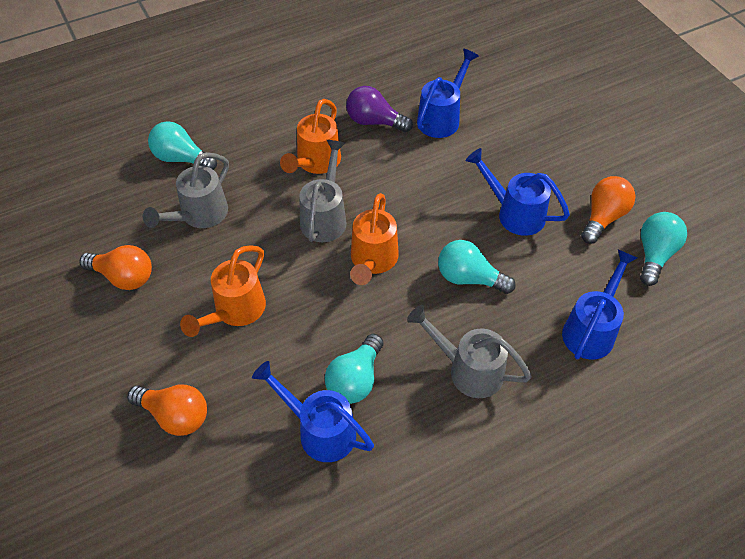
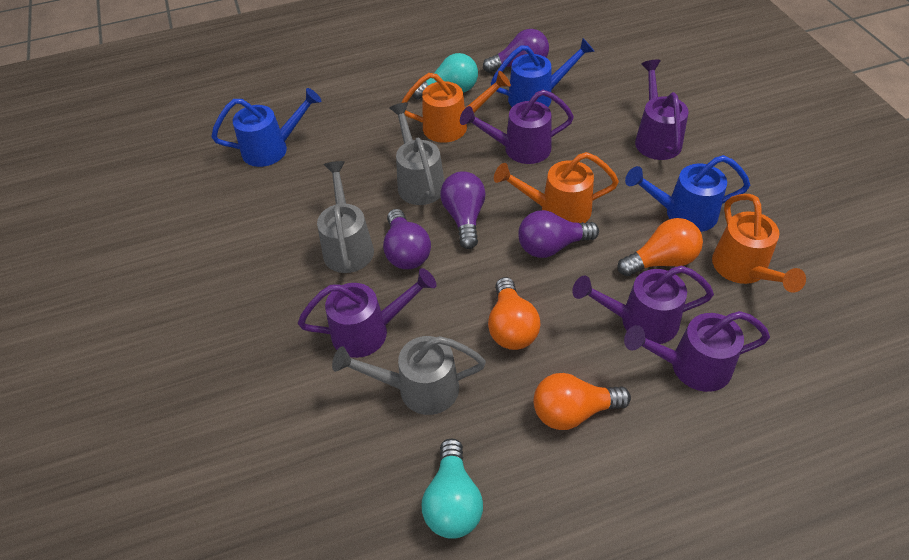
blue watering can: [252,361,374,462] [417,49,479,138] [466,148,570,236] [562,250,637,359] = 4 -> [211,88,321,167] [491,38,595,107] [625,155,750,232] = 3
purple light bulb: [346,86,413,132] = 1 -> [383,209,431,269] [440,171,486,249] [483,29,549,73] [518,210,599,258] = 4
purple watering can: none = 0 -> [298,268,437,358] [460,90,574,164] [572,266,714,344] [624,311,770,392] [635,60,689,160] = 5
turquoise light bulb: [148,121,217,170] [325,334,383,404] [438,240,516,294] [640,212,687,286] = 4 -> [412,53,478,99] [422,439,483,539] = 2

